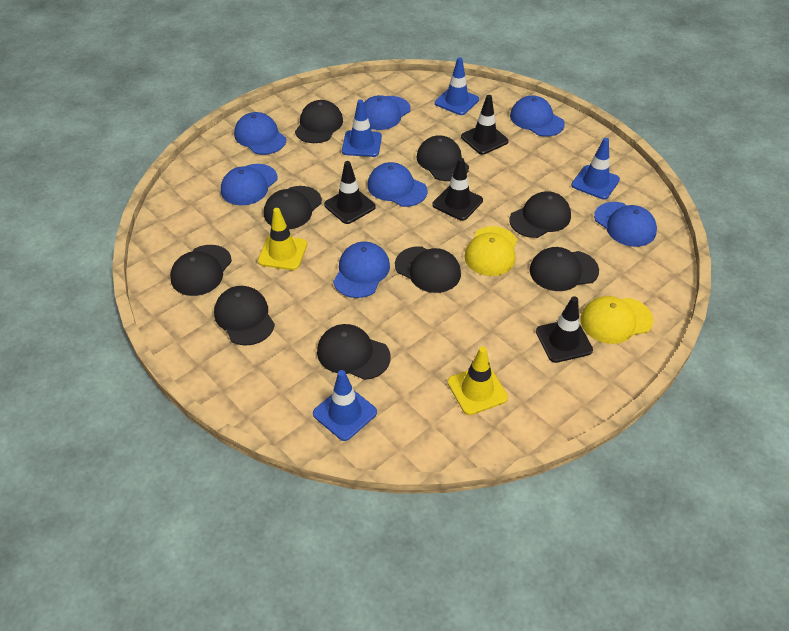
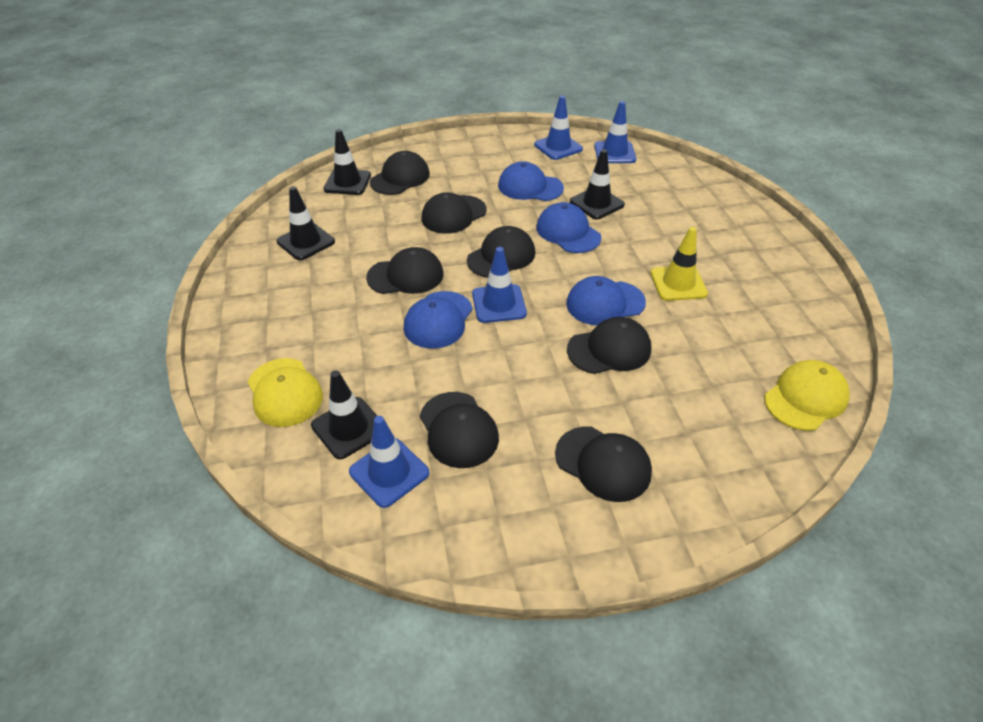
black cap: [170,245,232,296] [214,286,275,346] [264,186,322,229] [295,100,343,143] [317,324,391,380] [395,246,461,293] [417,135,469,181] [510,191,571,238] [530,247,599,291] = 9 -> [366,247,444,294] [370,151,430,195] [420,392,499,468] [421,192,487,234] [467,226,535,278] [555,426,652,502] [567,317,651,374] = 7
blue cap: [221,164,278,205] [234,112,286,155] [333,241,390,298] [364,95,411,130] [368,162,428,207] [510,96,565,137] [594,202,657,247] = 7 -> [403,291,473,349] [498,161,564,201] [536,202,601,253] [566,276,646,326] = 4
yellow traffic cone: [258,208,307,270] [447,346,508,415] = 2 -> [650,227,708,301] = 1

